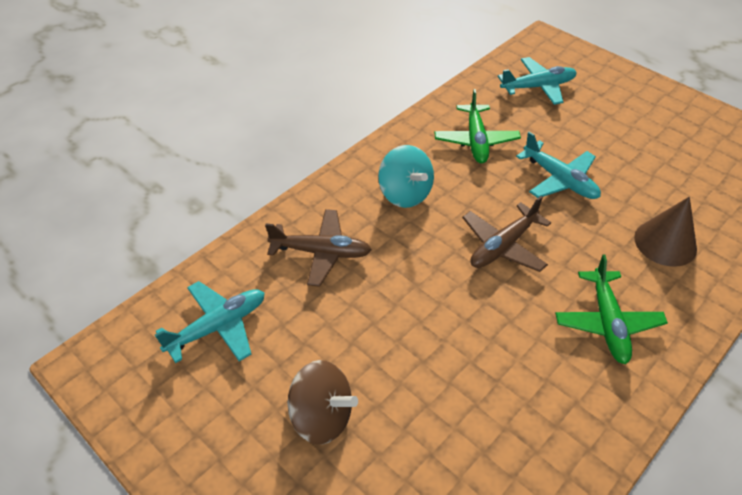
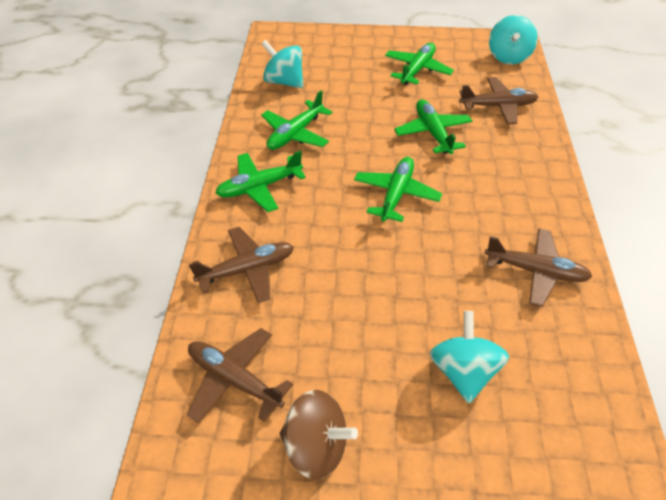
brown cone: [634,197,697,267] = 1 -> none = 0
brown plane: [265,209,371,287] [462,196,551,272] = 2 -> [187,328,293,423] [189,227,294,303] [459,77,539,124] [484,228,592,307] = 4
green plane: [434,89,521,164] [555,254,668,364] = 2 -> [215,151,306,212] [261,90,332,150] [354,157,442,222] [385,43,454,85] [394,99,472,154] = 5
turquoise plane: [155,281,265,363] [498,57,577,105] [516,132,601,199] = 3 -> none = 0
turquoise spinning top: [378,145,434,208] = 1 -> [262,40,303,88] [430,311,509,403] [489,15,538,64] = 3

